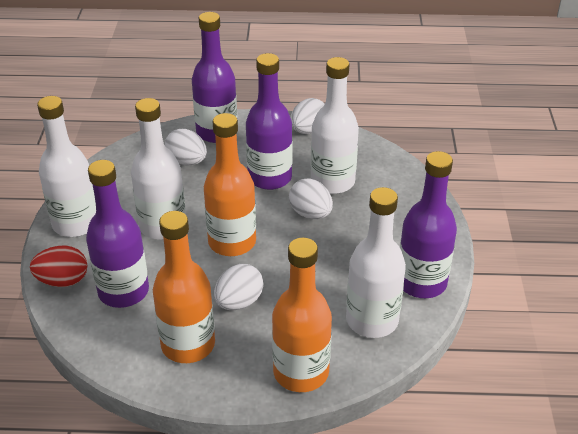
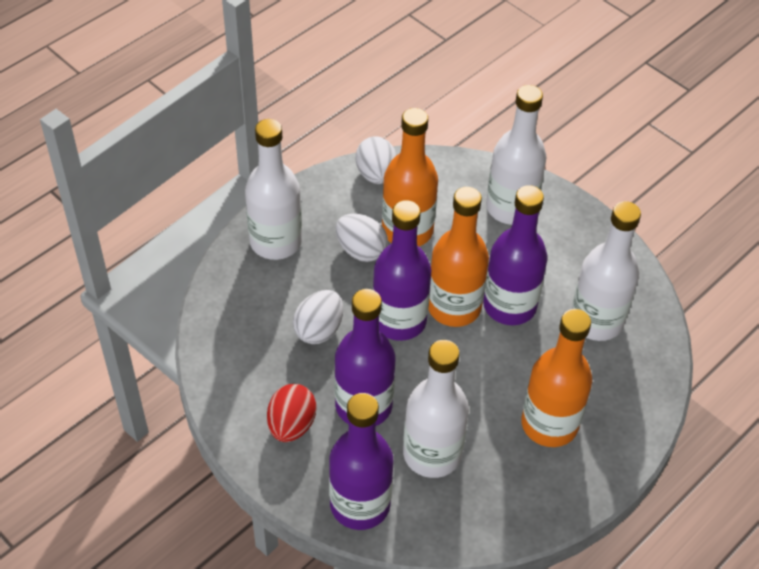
white egg: [165,129,207,166] [214,264,263,310] [289,179,333,219] [290,98,325,134] = 4 -> [293,290,343,344] [336,214,388,262] [356,136,397,184] = 3

